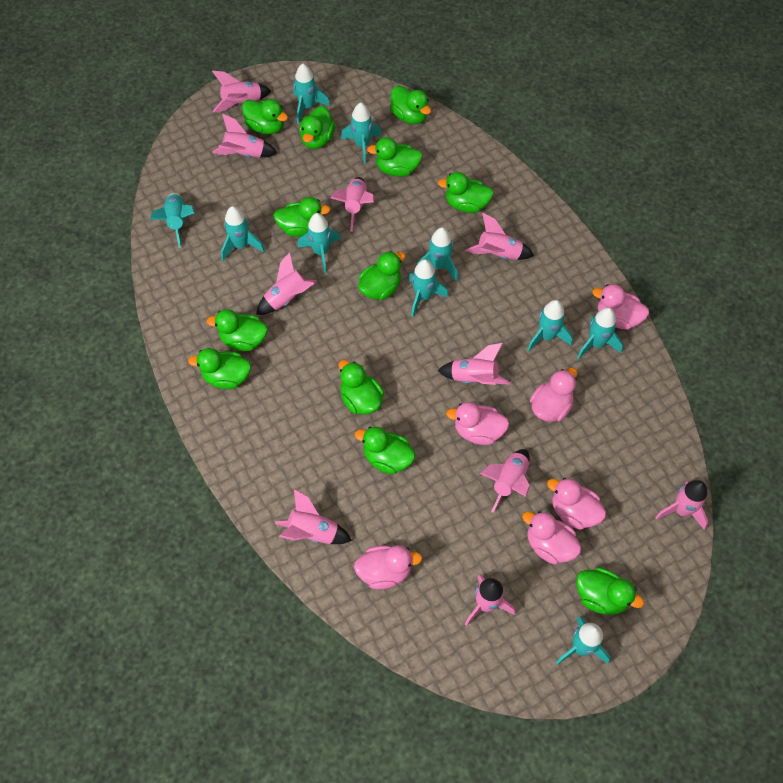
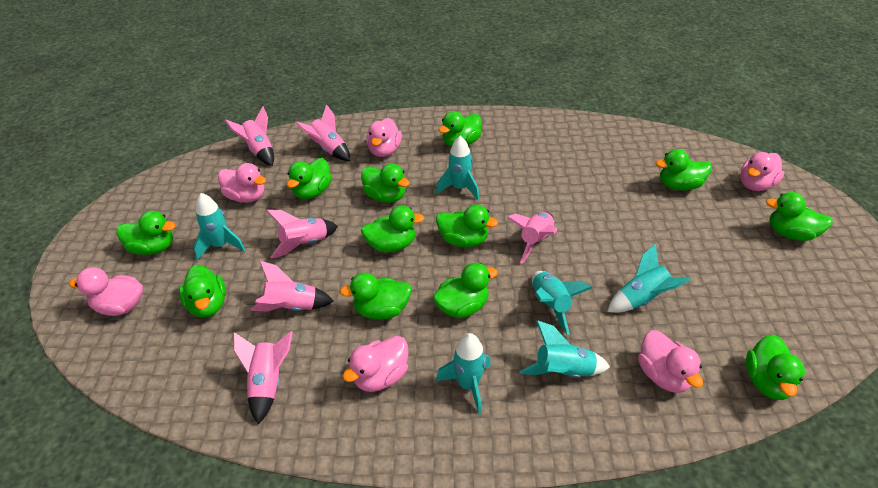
pink rocket: [212,71,271,113] [212,114,277,158] [256,252,317,315] [275,489,352,544] [330,177,374,232] [438,343,510,385] [465,213,534,260] [465,574,515,626] [480,449,530,513] [655,480,708,530] = 10 -> [225,106,274,166] [233,331,293,424] [250,261,334,311] [266,210,338,259] [295,104,350,161] [507,212,557,263] = 6
turquoise rocket: [150,193,195,248] [221,206,265,261] [293,64,330,124] [298,213,341,273] [341,103,381,164] [408,259,449,317] [416,227,458,282] [527,300,573,351] [556,616,610,665] [577,308,623,359] = 10 -> [194,193,245,260] [436,136,479,200] [436,333,491,414] [519,320,610,378] [532,271,592,335] [607,243,691,313] = 6

